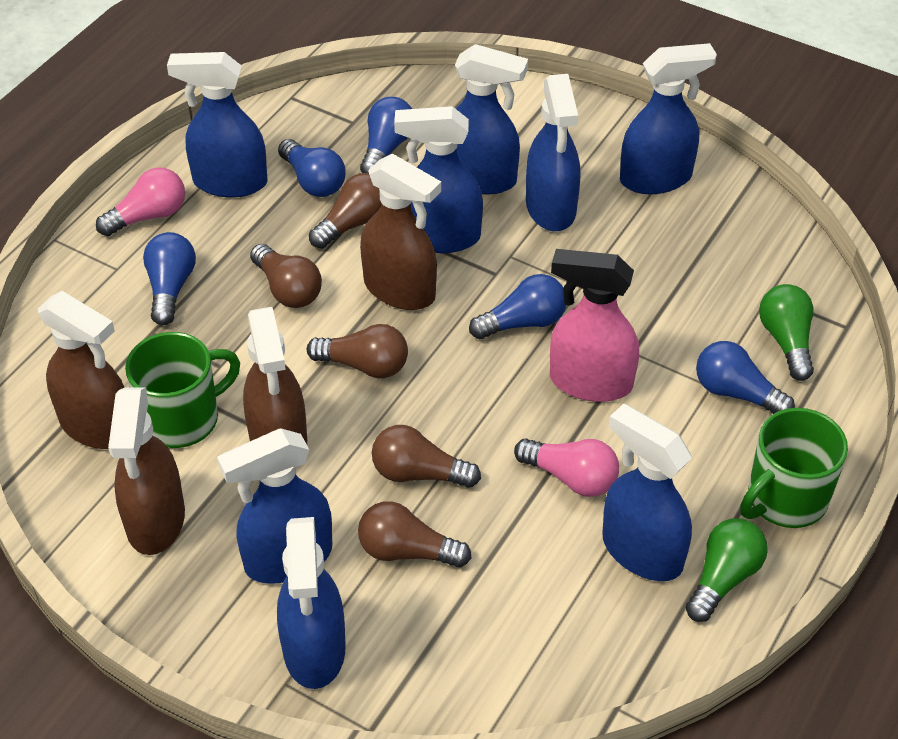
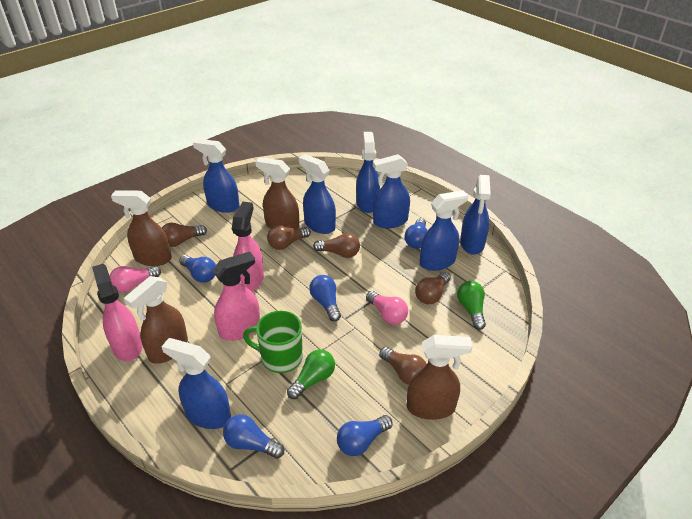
blue spray bottle: [167,52,267,197] [217,428,332,584] [277,517,346,689] [394,106,483,253] [455,44,528,195] [526,74,580,231] [602,404,692,581] [620,43,717,194] = 8 -> [162,338,231,429] [193,139,239,213] [299,154,336,234] [356,132,380,213] [373,154,410,228] [420,190,468,271] [460,175,491,255] = 7
green mug: [125,332,240,448] [740,408,848,528] = 2 -> [243,311,303,373] = 1
pink spray bottle: [550,249,639,402] = 1 -> [92,264,142,361] [212,252,260,341] [232,202,264,292] = 3

